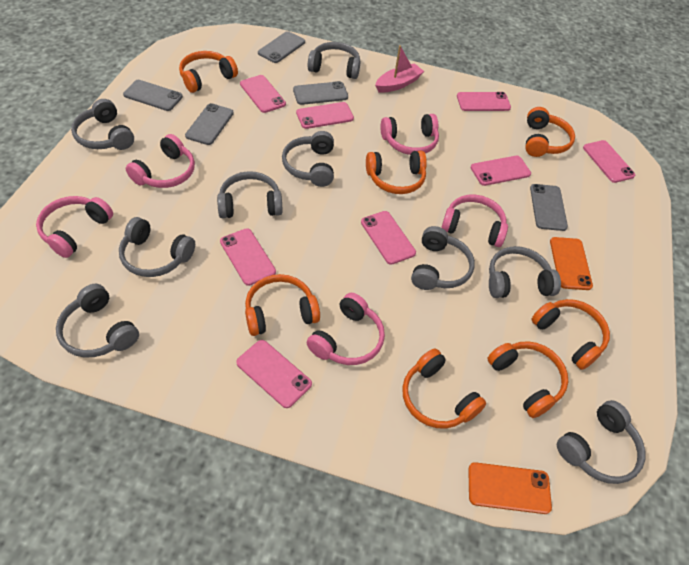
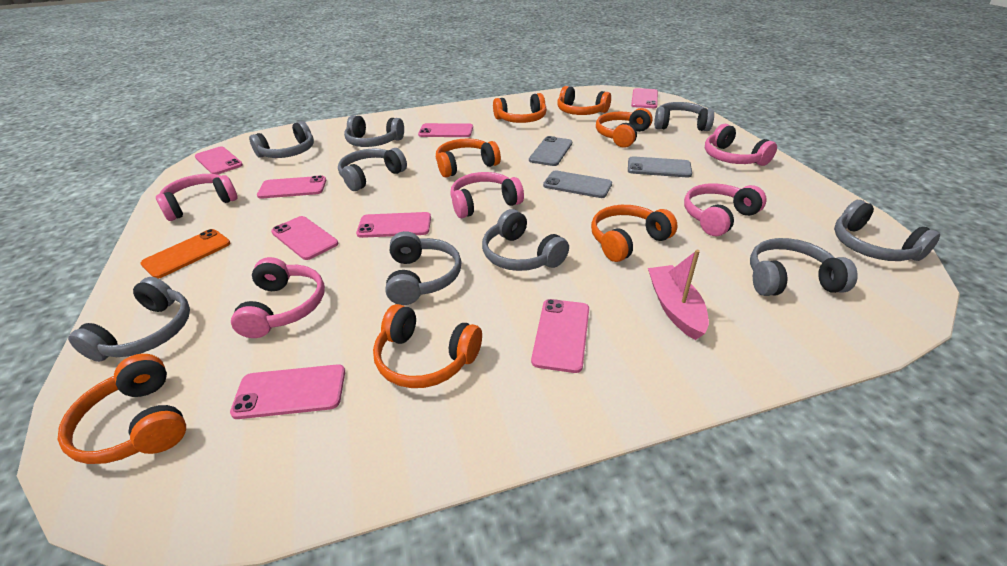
grey phone: [123,80,183,111] [185,103,234,145] [258,31,305,63] [293,81,348,105] [530,184,568,231] = 5 -> [529,136,572,166] [543,170,612,198] [628,156,692,177] = 3
orange phone: [468,462,552,514] [550,237,593,290] = 2 -> [140,229,230,279] = 1

